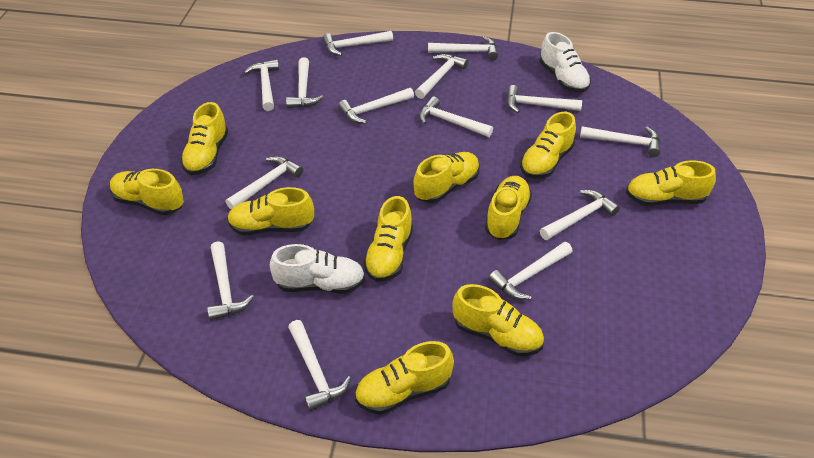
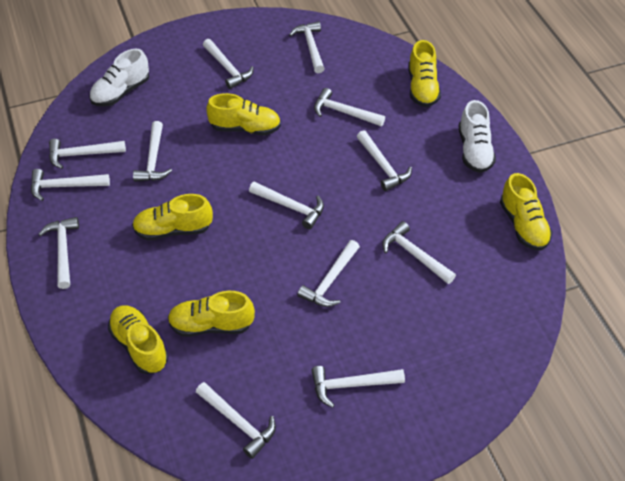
white hammer: [207,241,254,321] [226,156,303,209] [244,60,279,111] [286,57,323,108] [288,320,351,411] [323,31,393,56] [338,88,414,124] [415,54,468,99] [419,96,493,137] [428,36,498,60] [489,242,573,300] [507,85,582,113] [540,190,620,240] [580,126,660,157] = 14 -> [31,169,110,201] [38,217,79,289] [49,139,126,169] [133,121,172,182] [196,382,276,459] [203,39,254,89] [249,182,324,229] [289,21,325,73] [297,240,360,307] [311,366,405,408] [314,88,385,126] [357,130,412,191] [382,221,456,284] = 13
yellow shoe: [110,169,184,215] [180,102,228,175] [227,187,314,235] [355,341,454,415] [363,196,413,282] [413,152,480,203] [452,284,544,356] [485,176,532,240] [520,112,576,178] [626,160,716,206] = 10 -> [108,305,168,374] [132,194,213,241] [168,291,255,337] [206,93,281,135] [408,40,441,107] [500,173,553,251] = 6

